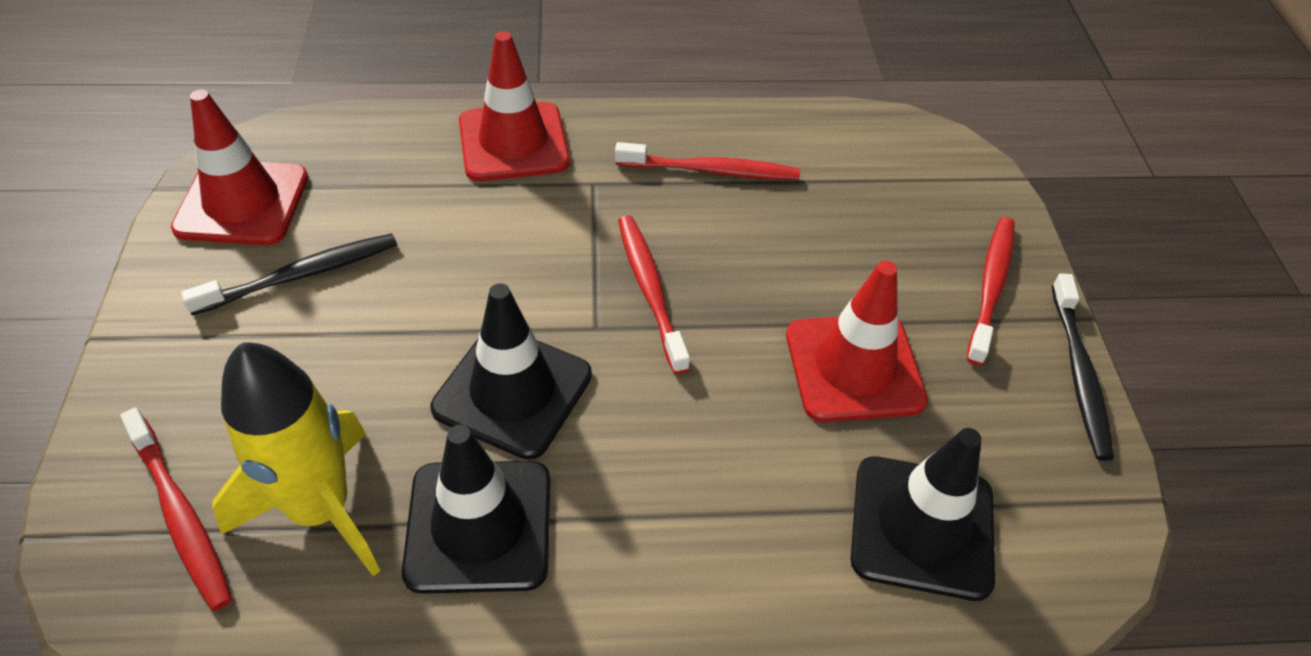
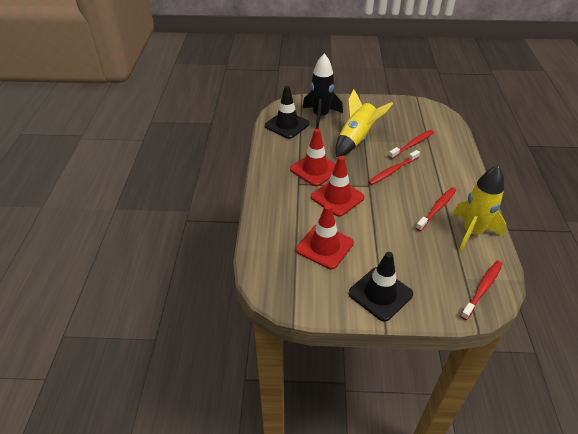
black rocket: none = 0 -> [303,53,343,129] = 1
black toothbrush: [181,233,397,315] [1052,273,1114,461] = 2 -> none = 0
black traffic cone: [402,425,550,594] [430,283,592,460] [851,428,995,601] = 3 -> [264,86,310,139] [348,252,413,322] = 2
yellow rocket: [212,342,380,576] = 1 -> [335,89,393,157] [453,165,506,252] = 2

